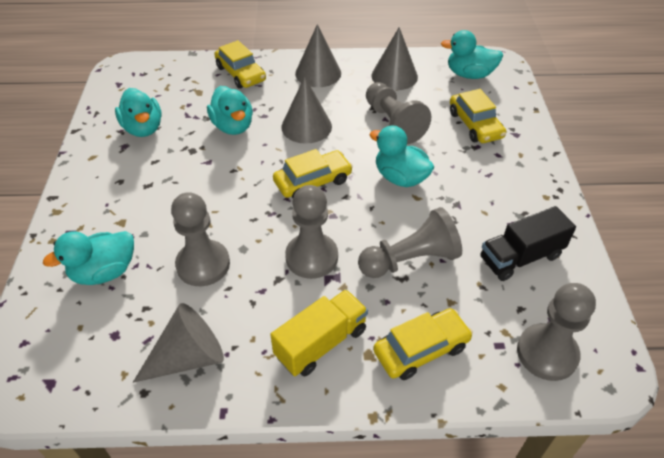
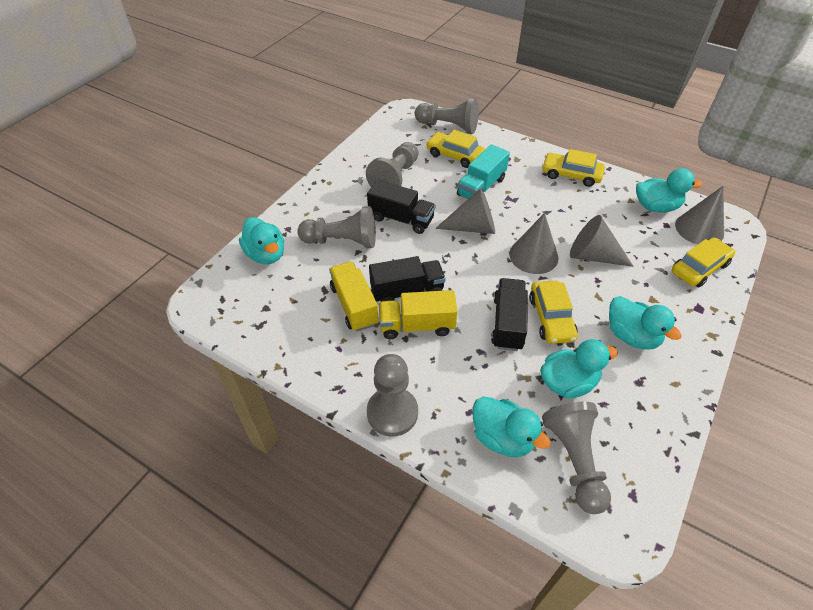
black truck: [480,206,576,281] = 1 -> [367,180,435,234] [369,256,446,302] [491,278,528,351] = 3
turquoise truck: none = 0 -> [457,144,510,199] = 1
yellow truck: [270,290,368,376] = 1 -> [329,261,379,332] [379,290,458,339] = 2

